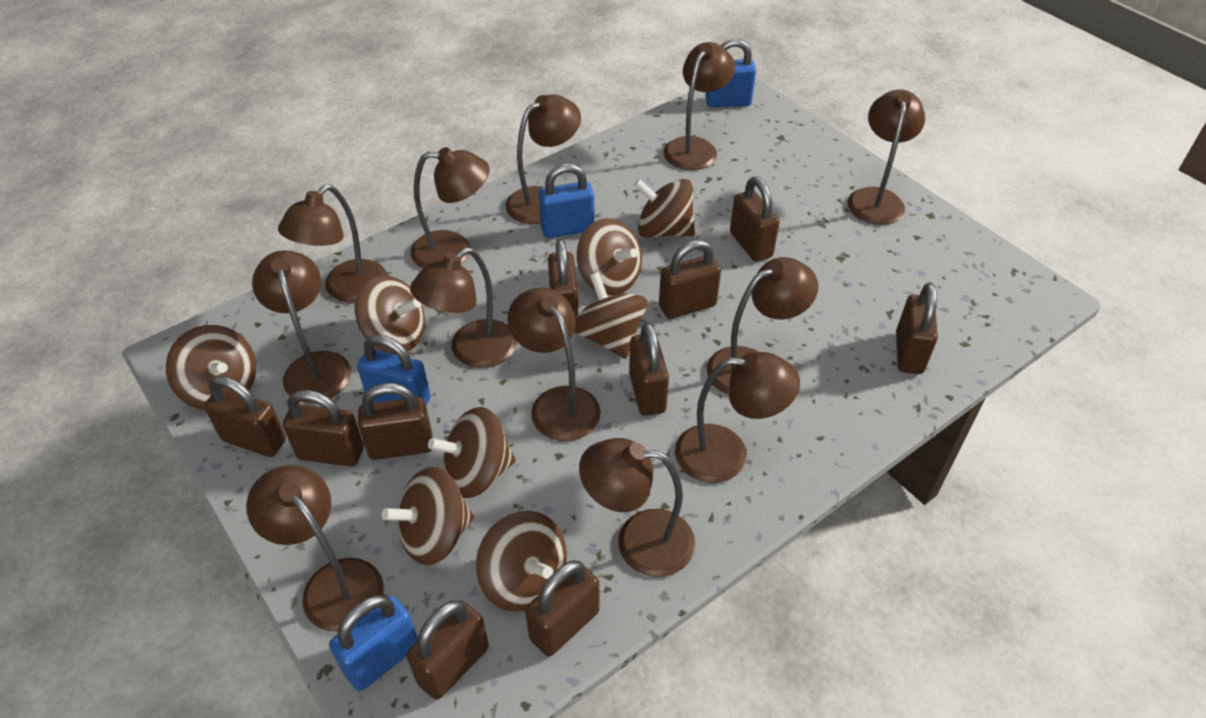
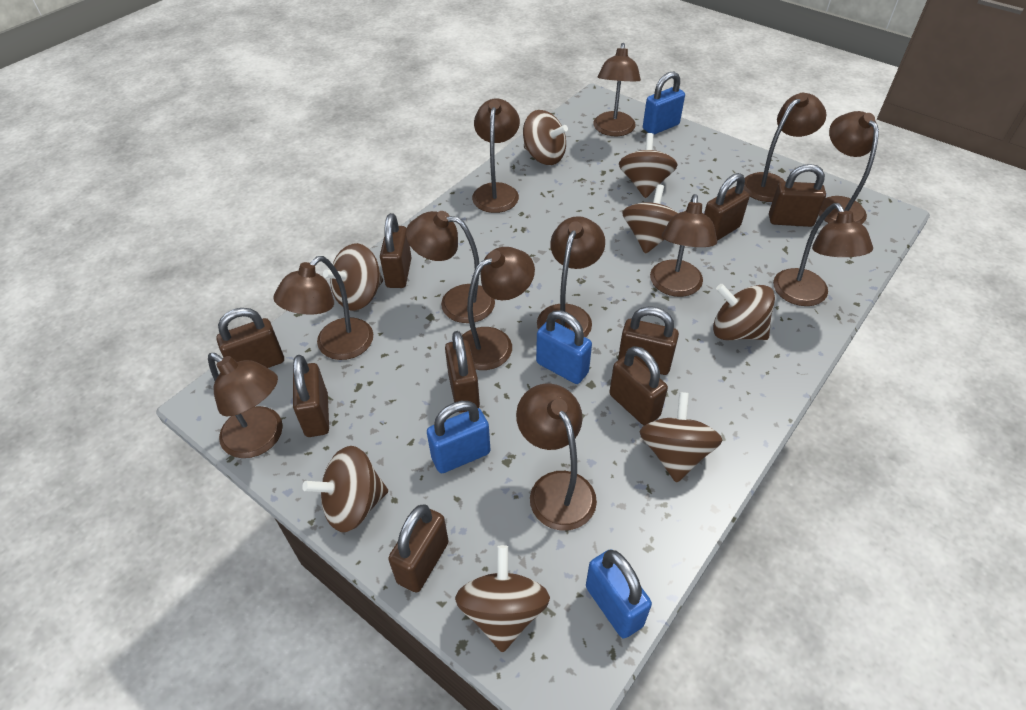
brown padlock: [204,376,286,457] [283,390,364,466] [358,383,433,460] [406,600,489,700] [525,560,599,657] [548,239,579,318] [629,322,669,416] [659,240,721,319] [730,176,780,262] [896,282,938,374] = 10 -> [216,308,284,368] [293,355,329,437] [380,213,412,288] [388,504,448,593] [445,331,480,413] [609,346,668,426] [618,306,679,375] [704,173,750,241] [769,164,826,227] = 9

